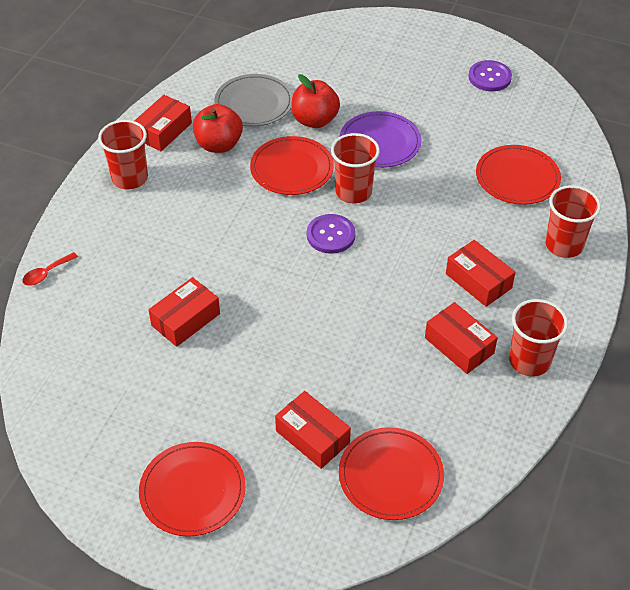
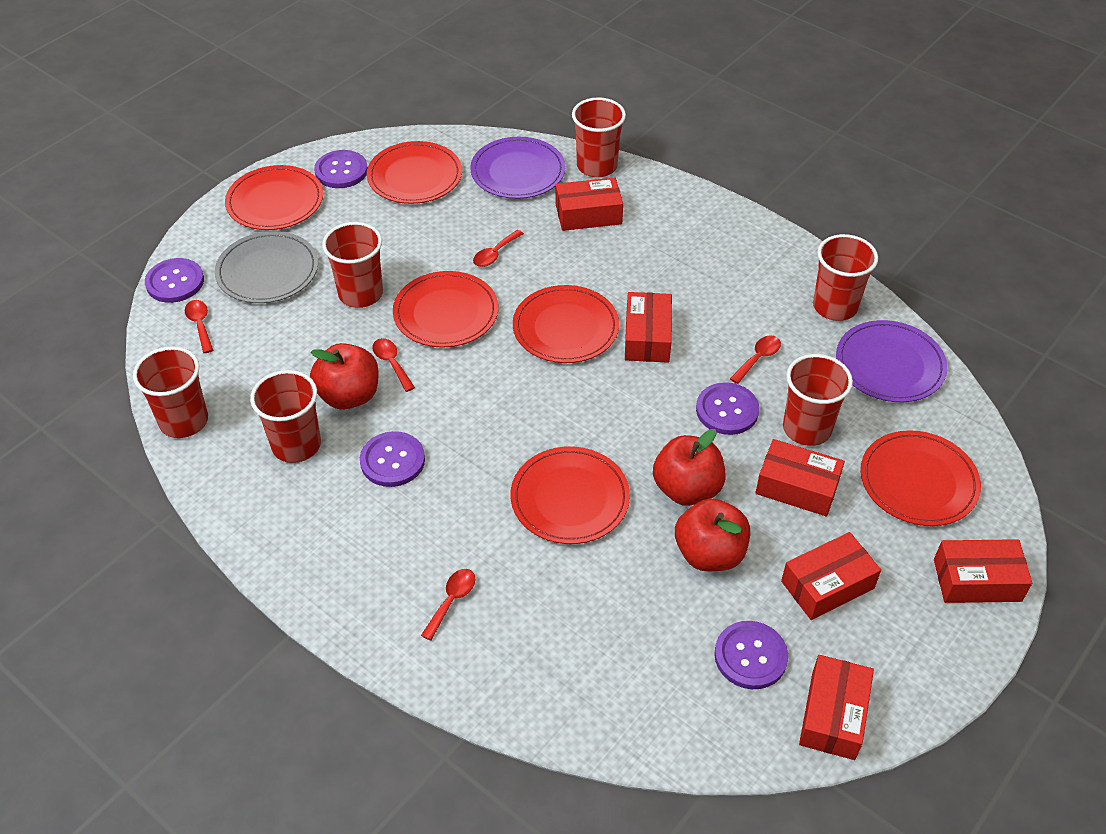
purple button: [307,214,356,254] [468,60,512,91] = 2 -> [145,258,204,303] [314,150,368,188] [360,431,425,487] [696,382,759,435] [714,621,788,689] = 5
purple plate: [340,111,421,168] = 1 -> [470,137,565,199] [836,320,947,402] = 2
red apple: [193,104,243,153] [291,74,340,128] = 2 -> [310,343,378,409] [653,429,725,506] [675,498,750,571] = 3
red box: [134,95,192,151] [148,277,220,347] [275,391,351,469] [425,302,498,374] [446,240,516,307] = 5 -> [556,178,623,231] [625,292,672,363] [755,439,845,516] [781,532,881,620] [799,655,874,760] [934,539,1032,603] = 6
red cup: [98,120,148,189] [331,133,380,203] [509,299,568,376] [545,185,601,258] = 4 -> [133,346,208,438] [250,370,321,463] [322,222,383,308] [572,97,626,177] [783,354,853,446] [813,234,878,321] = 6
red plate: [139,442,246,537] [250,136,334,195] [339,427,444,520] [476,145,561,205] = 4 -> [225,165,323,230] [367,141,462,204] [393,271,498,347] [510,446,630,544] [513,285,619,363] [860,430,981,526] = 6
red spoon: [22,252,78,286] = 1 -> [185,300,213,353] [372,338,415,392] [421,569,475,641] [473,230,524,267] [730,336,781,384] = 5

